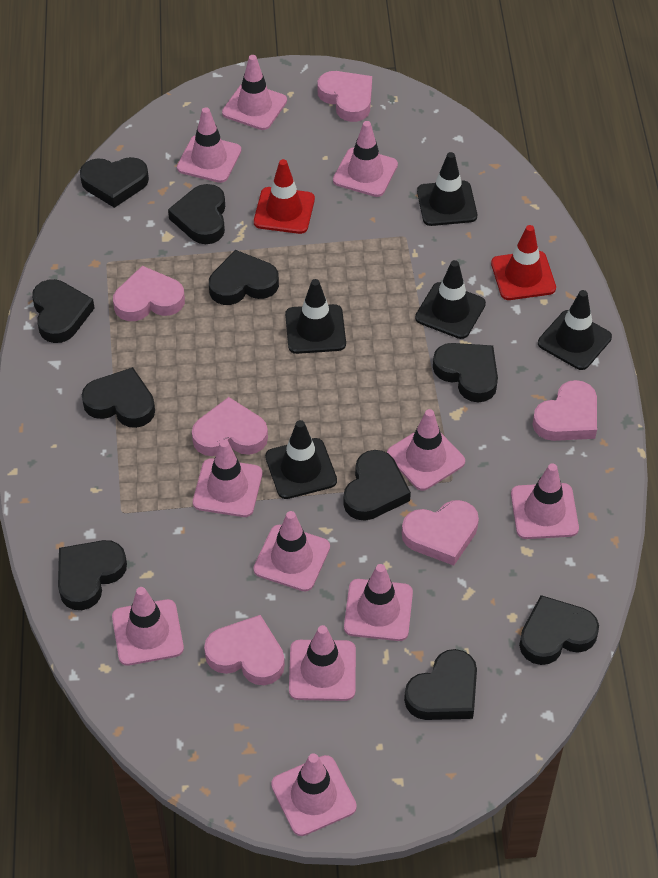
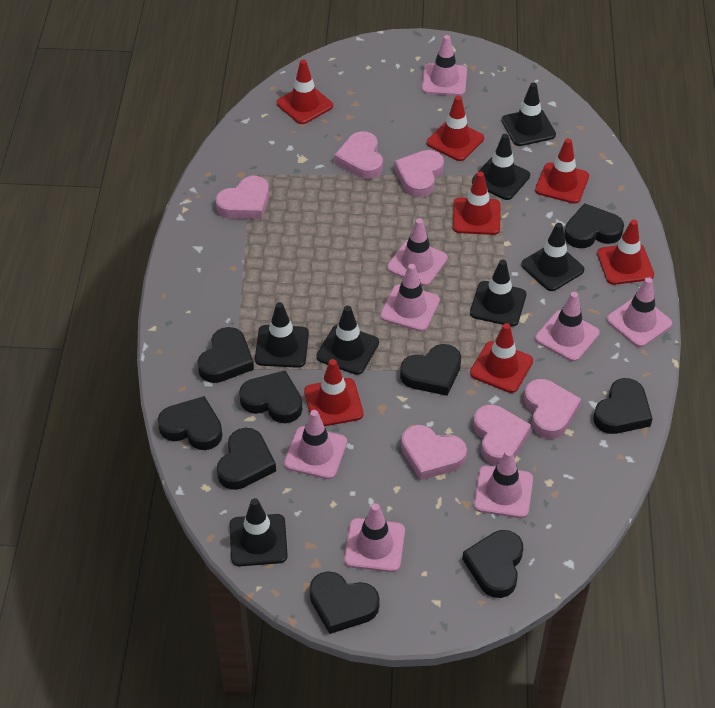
black heart: [32,279,95,343] [58,540,127,610] [80,157,149,208] [82,367,155,428] [168,184,225,244] [209,250,279,305] [343,450,411,521] [404,649,477,720] [433,343,498,402] [519,595,599,665] = 10 -> [158,396,223,450] [198,327,254,383] [217,428,276,490] [239,370,302,423] [309,571,380,634] [400,344,461,396] [462,530,523,598] [564,203,624,248] [593,378,653,434] = 9
black traffic cone: [265,420,337,499] [285,279,346,354] [415,260,486,339] [417,152,477,226] [538,290,612,370] = 5 -> [229,498,288,567] [255,302,309,368] [317,306,379,375] [470,259,527,327] [472,134,530,200] [501,83,556,146] [521,223,584,291] = 7
pink traffic cone: [112,587,184,666] [177,107,241,183] [193,440,262,517] [222,55,287,130] [253,511,330,591] [271,753,357,836] [289,625,356,701] [333,121,398,197] [344,564,413,641] [387,409,465,491] [511,463,579,539] = 11 -> [284,410,347,479] [344,503,405,572] [380,264,440,332] [387,218,448,286] [422,35,467,96] [474,449,533,518] [535,292,600,362] [607,277,672,347] = 8
red traffic cone: [254,159,315,234] [491,225,556,300] = 2 -> [276,60,333,124] [304,359,363,426] [427,96,484,161] [453,172,501,235] [470,323,533,393] [535,138,589,204] [597,220,654,285] = 7

